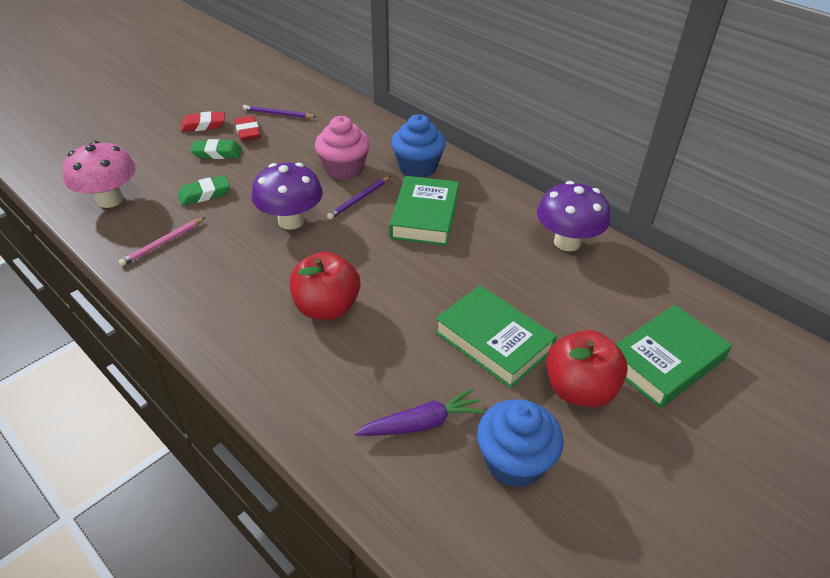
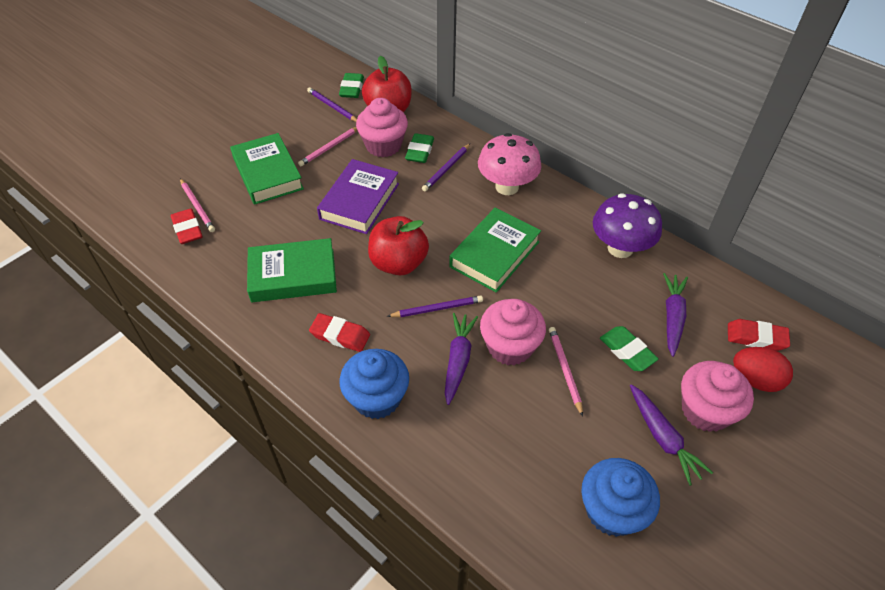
green eraser: [178,175,230,206] [190,139,242,159] = 2 -> [339,73,364,98] [405,133,434,163] [600,326,659,371] = 3
pink cupcake: [315,116,370,180] = 1 -> [356,98,408,157] [480,299,546,365] [681,361,754,432] = 3
pink pencil: [118,217,206,266] = 1 -> [180,178,215,232] [298,127,357,167] [549,327,583,416] = 3
purple book: none = 0 -> [317,159,399,234] = 1
purple carrot: [355,388,485,436] = 1 -> [445,313,478,405] [630,384,713,486] [663,273,688,357] = 3
purple mushroom: [252,163,323,230] [537,181,610,251] = 2 -> [593,193,662,258] = 1
purple pencil: [243,105,316,118] [327,176,390,220] = 2 -> [307,87,357,122] [387,296,483,317] [422,143,471,191] = 3
red egg: none = 0 -> [733,347,793,392] = 1
red eraser: [181,111,225,132] [235,115,261,141] = 2 -> [171,208,203,244] [309,313,370,352] [728,319,790,351] = 3

